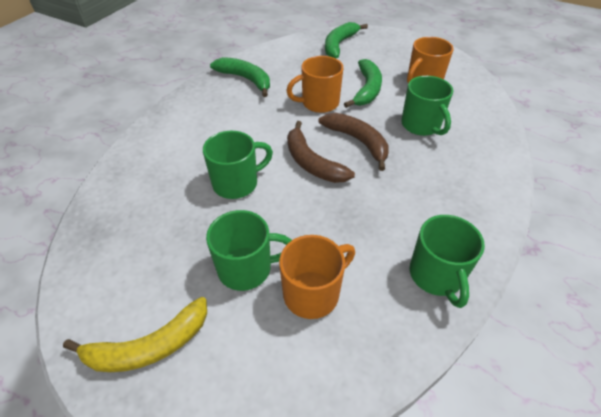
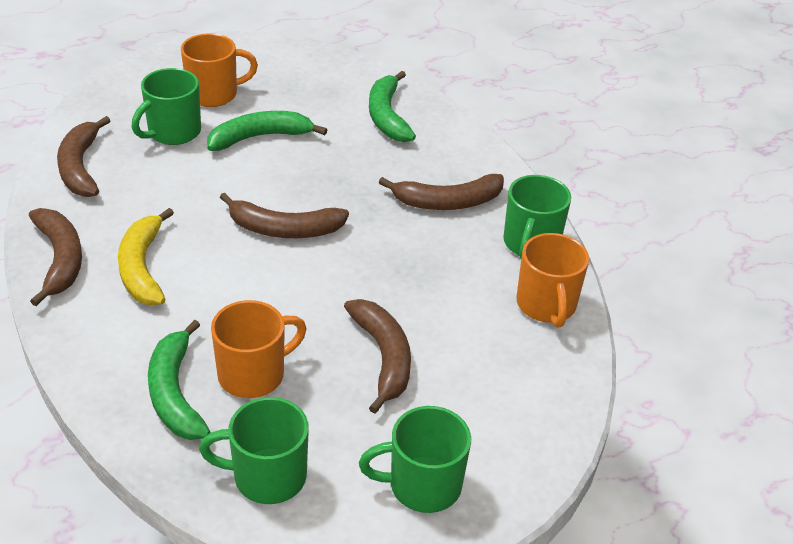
brown banana: [287,121,355,183] [319,113,389,171] = 2 -> [29,208,82,306] [57,116,110,197] [220,193,349,238] [344,299,411,414] [378,174,504,210] = 5

